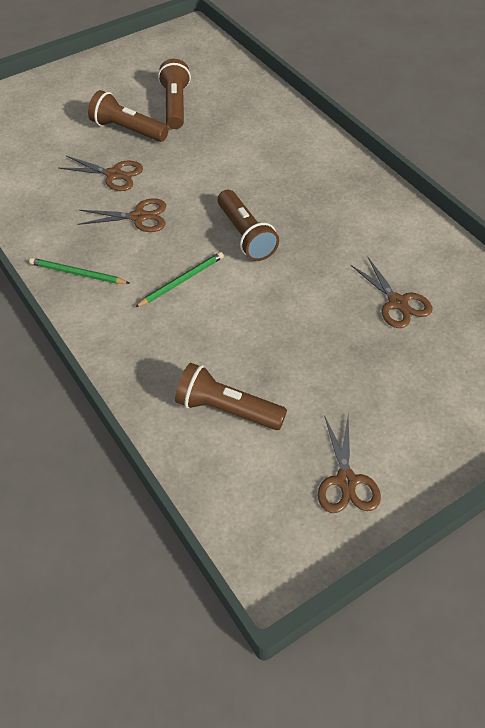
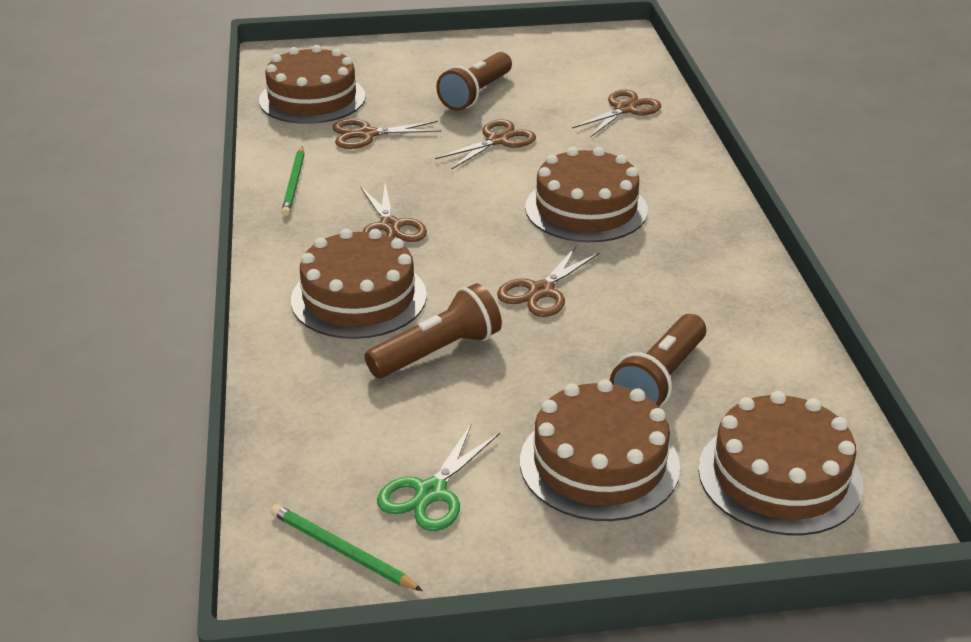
brown cake: none = 0 -> [259,45,366,124] [291,228,427,339] [520,379,680,521] [525,147,648,242] [698,391,863,535] = 5
brown flashlight: [88,90,169,142] [158,59,191,129] [175,363,287,430] [218,190,279,261] = 4 -> [365,283,502,378] [436,52,512,111] [610,314,706,407] = 3
brown scissors: [58,156,143,191] [78,199,166,232] [318,415,381,513] [350,256,432,328] = 4 -> [332,119,441,149] [360,183,427,242] [435,119,536,169] [497,246,600,317] [572,90,661,137] = 5
green scissors: none = 0 -> [377,423,500,531] = 1

